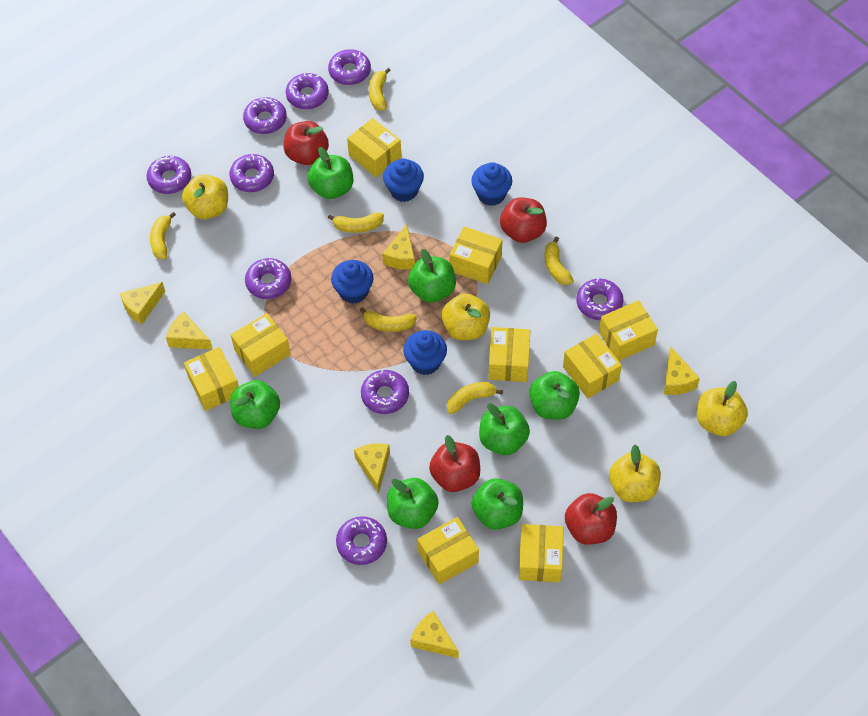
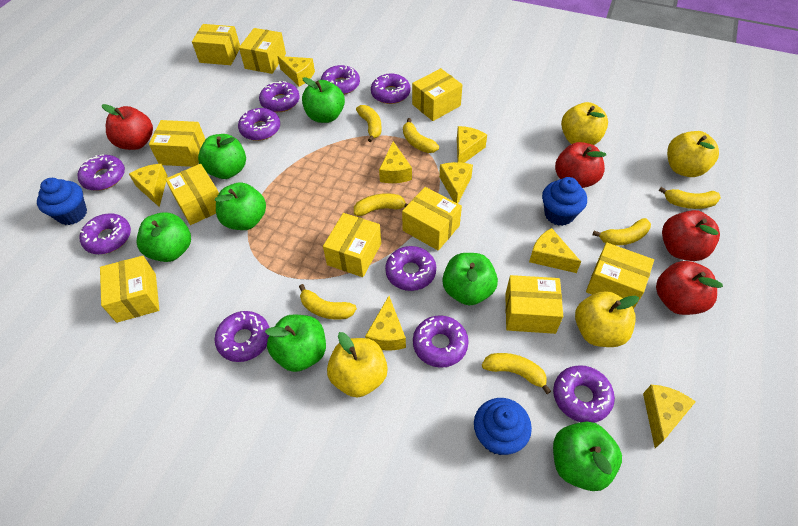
blue cupcake: [331,260,374,304] [383,158,424,202] [403,330,447,375] [471,162,512,206] = 4 -> [37,178,87,225] [474,398,532,455] [542,177,587,226] = 3
purple donut: [147,156,191,194] [229,154,274,192] [243,97,287,134] [245,258,291,299] [286,73,329,109] [328,49,371,85] [336,516,387,565] [361,370,409,414] [576,278,623,320] = 9 -> [77,154,125,191] [80,213,131,254] [214,311,270,362] [238,108,280,141] [259,81,300,112] [321,65,360,95] [371,73,411,104] [385,246,436,291] [413,315,469,368] [553,365,615,423] = 10
yellow banana: [150,212,176,259] [328,213,384,233] [359,307,417,332] [369,68,391,111] [447,382,503,414] [545,237,574,285] = 6 -> [299,284,357,319] [354,193,408,216] [356,105,382,142] [403,118,439,153] [482,353,551,394] [592,218,651,245] [659,187,721,209] = 7
yellow box: [184,347,239,411] [231,313,291,377] [347,118,402,178] [418,517,479,584] [449,226,502,284] [488,327,531,382] [519,524,564,582] [563,334,622,398] [599,300,658,361] = 9 -> [100,256,159,323] [149,120,206,167] [165,164,219,225] [192,24,240,65] [239,28,286,74] [323,213,381,277] [402,187,462,251] [412,68,462,121] [505,275,563,334] [586,243,654,309] = 10
yellow cheese: [120,282,165,324] [166,312,213,350] [354,443,390,494] [382,224,415,270] [410,611,459,658] [664,347,700,395] = 6 -> [129,164,168,207] [277,56,315,87] [365,296,406,351] [379,141,412,183] [439,162,473,203] [457,126,487,163] [529,228,581,273] [643,385,696,448] = 8

